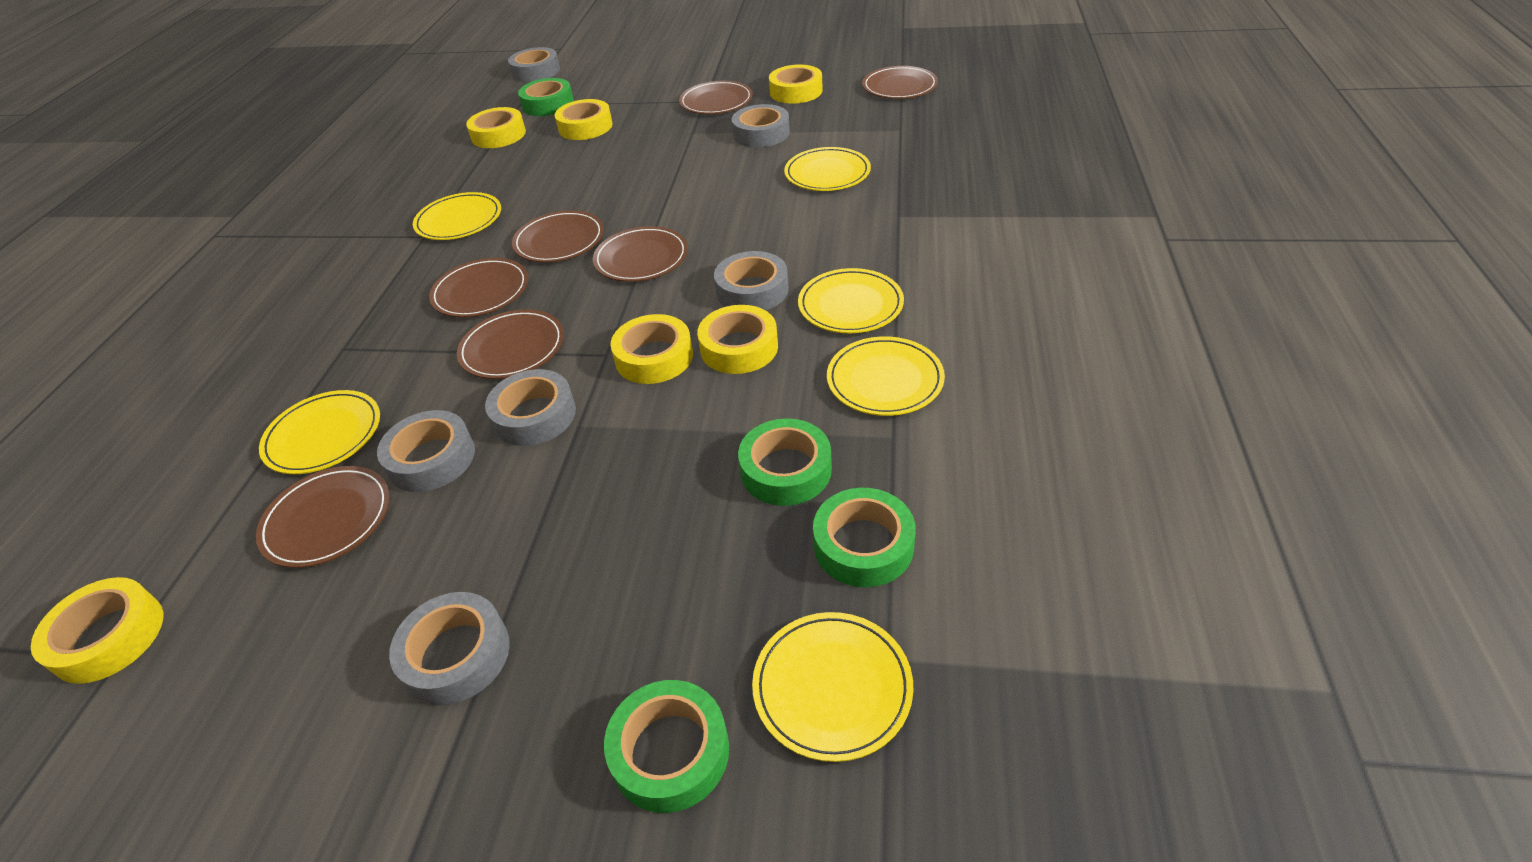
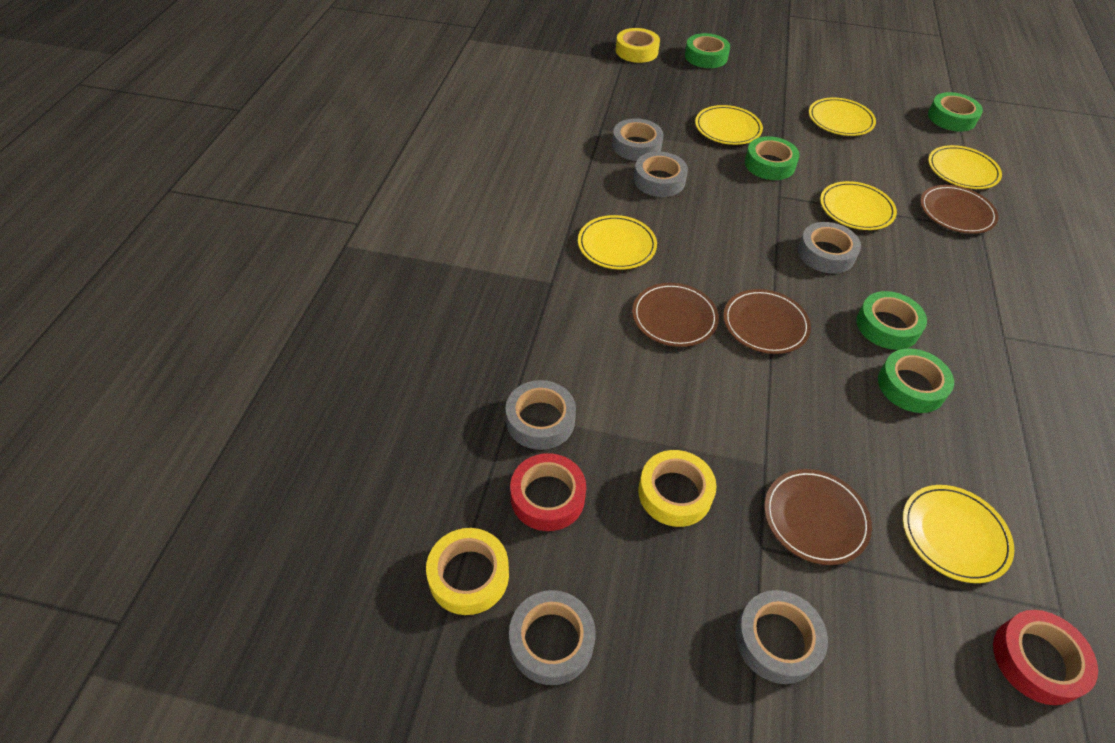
brown plate: [256,466,390,568] [429,258,528,317] [457,309,564,379] [512,210,604,262] [593,226,688,282] [679,81,753,114] [862,66,938,99] = 7 -> [632,283,719,347] [723,289,811,354] [764,469,872,565] [920,185,998,234] = 4
green tape: [518,78,574,116] [604,680,729,813] [738,418,832,506] [813,488,916,587] = 4 -> [685,33,730,68] [745,136,800,180] [856,291,927,350] [878,348,954,413] [928,92,983,132] = 5
red tape: none = 0 -> [510,453,586,531] [993,610,1098,705] = 2
yellow tape: [31,577,163,684] [466,107,526,148] [555,99,613,140] [610,314,693,384] [697,305,778,374] [769,65,823,104] = 6 -> [426,528,509,615] [616,28,660,63] [638,450,717,527] = 3

